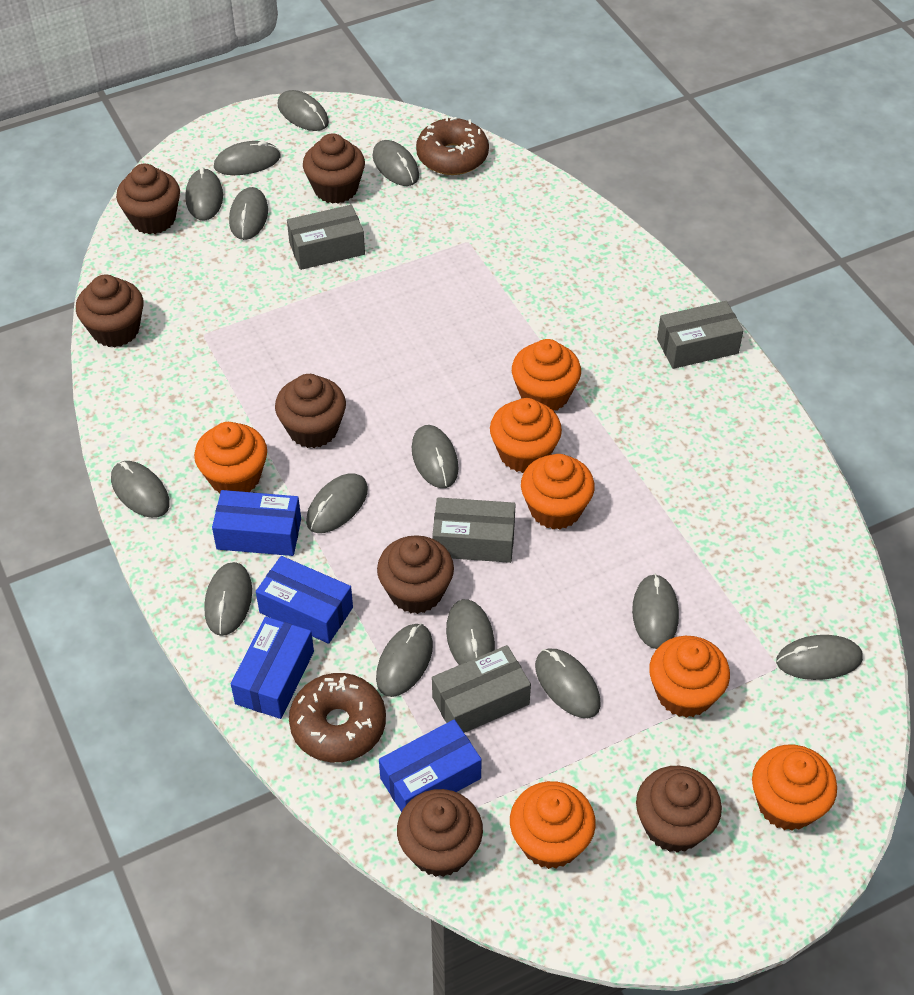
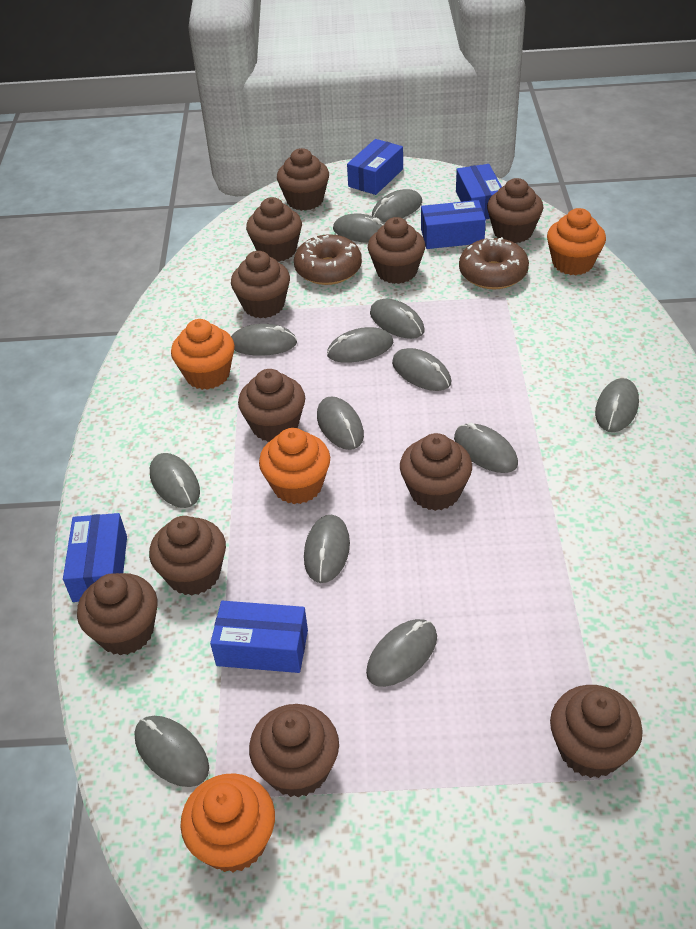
blue box: [212,490,301,556] [231,617,314,719] [256,556,353,644] [379,719,482,812] = 4 -> [63,513,127,602] [210,601,308,673] [347,139,403,195] [421,200,486,249] [456,164,502,219] = 5
brown cupcake: [76,274,143,347] [116,164,180,234] [275,374,346,448] [303,133,365,204] [377,535,454,614] [397,789,483,877] [636,766,722,853] = 7 -> [77,573,157,655] [149,516,226,596] [231,251,290,318] [238,369,305,442] [246,197,302,262] [249,704,339,798] [277,148,329,211] [368,217,425,284] [400,433,472,511] [487,178,543,243] [550,685,643,778] = 11
grey box: [287,205,365,270] [432,497,516,563] [432,645,531,733] [657,301,743,369] = 4 -> none = 0
grey mouse: [111,461,170,518] [185,167,223,221] [204,562,252,636] [214,141,281,175] [229,187,268,240] [277,90,329,131] [306,473,368,533] [372,140,419,186] [376,623,433,697] [412,425,459,488] [446,599,495,665] [535,648,601,718] [632,574,679,649] [776,635,863,680] = 14 -> [134,716,209,787] [150,453,200,508] [231,324,297,356] [304,514,350,583] [317,396,364,450] [327,327,393,363] [333,213,385,243] [366,619,437,687] [370,299,425,339] [372,189,422,222] [392,348,451,391] [454,423,518,473] [595,378,639,432] = 13
orange cupcake: [194,422,267,494] [490,398,562,473] [510,781,596,869] [512,339,581,411] [521,454,595,530] [649,636,730,718] [752,745,837,831] = 7 -> [171,319,235,390] [180,773,275,873] [259,428,330,504] [547,208,606,275] = 4

